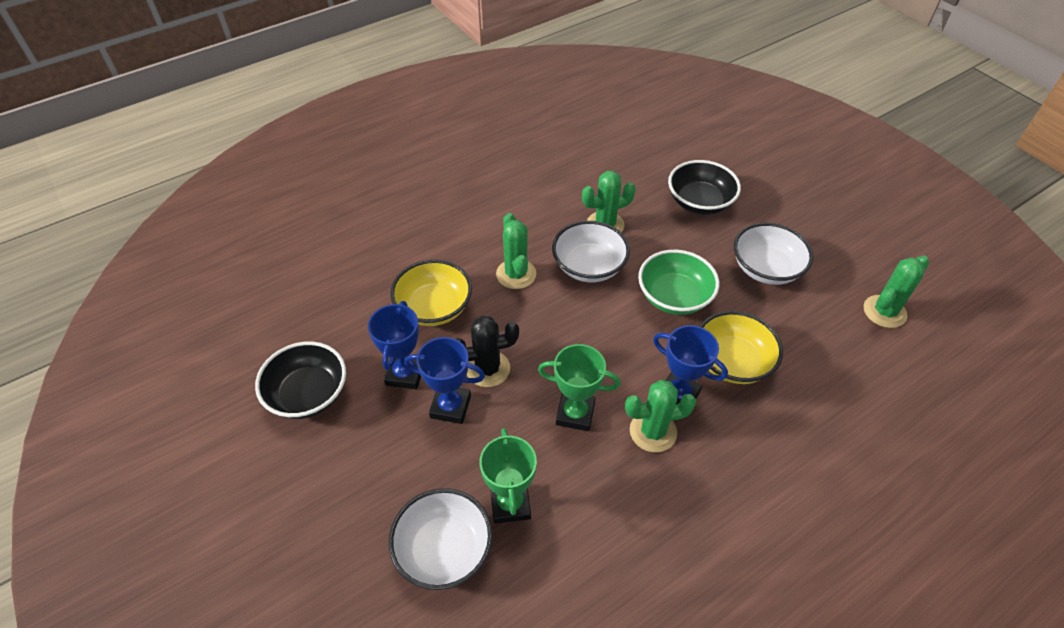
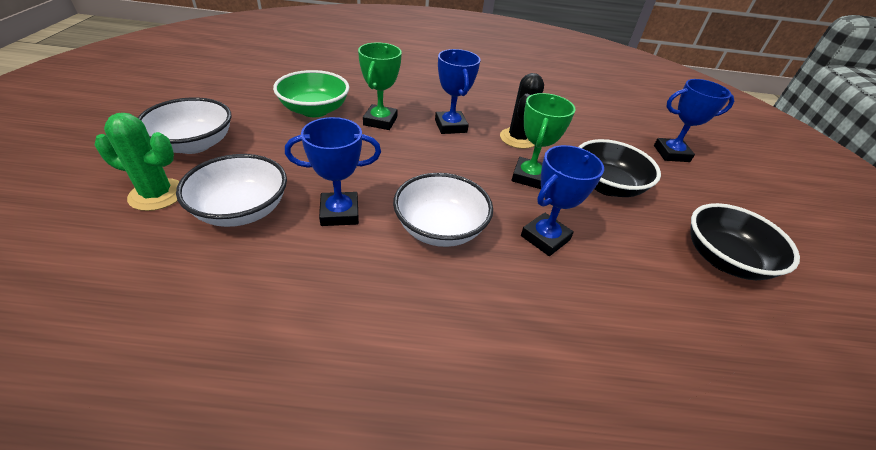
blue trophy: [368,301,421,389] [404,337,485,424] [653,325,728,405] = 3 -> [285,117,381,226] [435,49,480,134] [521,145,604,256] [654,79,734,162] = 4
green cactus: [496,213,536,289] [582,171,636,232] [625,380,696,452] [864,255,929,328] = 4 -> [95,113,179,211] = 1
yellow bowl: [390,260,472,326] [700,311,783,384] = 2 -> none = 0

